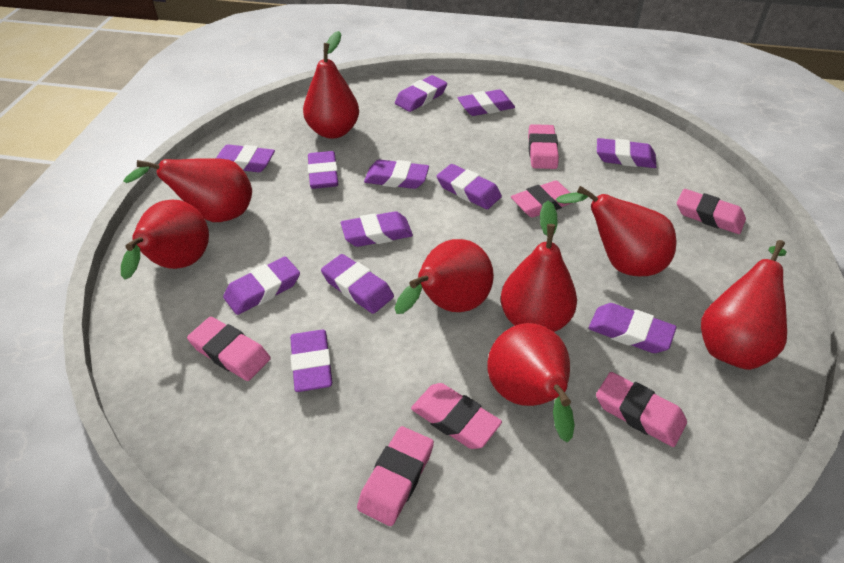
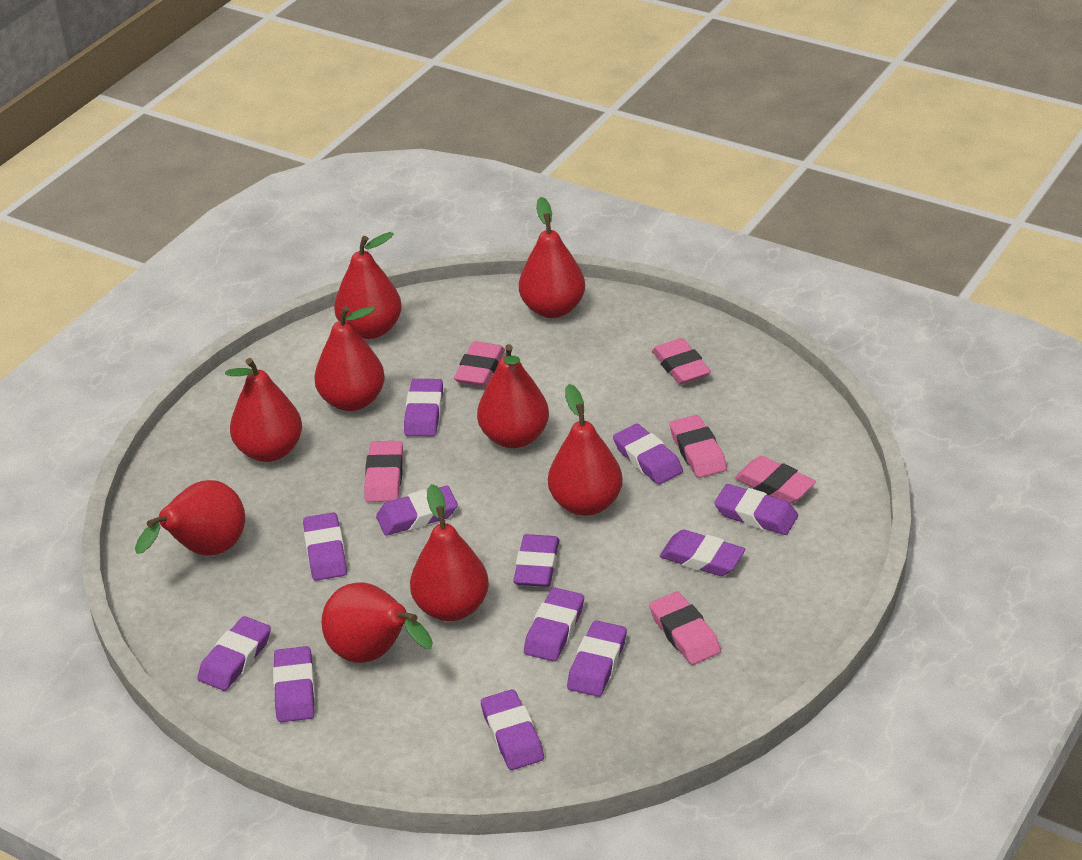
pink eraser: [187,317,271,381] [357,426,434,526] [411,383,502,449] [511,180,571,218] [528,124,559,169] [596,372,687,447] [677,189,746,234] = 7 -> [364,441,403,502] [454,341,505,386] [649,591,721,665] [652,338,711,385] [670,415,727,478] [735,456,816,504] = 6
red pear: [121,200,209,280] [124,158,252,222] [303,31,359,139] [395,239,494,314] [487,323,574,442] [501,201,577,332] [556,186,677,276] [701,240,787,370] = 8 -> [135,480,245,556] [225,358,302,462] [314,306,385,411] [321,582,433,663] [334,232,402,339] [410,484,489,621] [477,344,549,448] [519,197,585,318] [548,384,623,516] = 9

